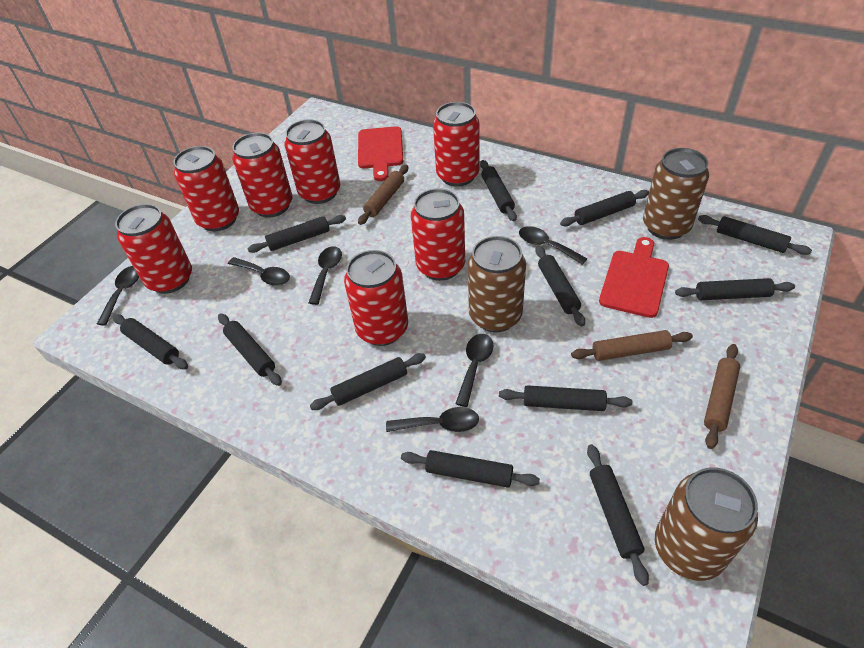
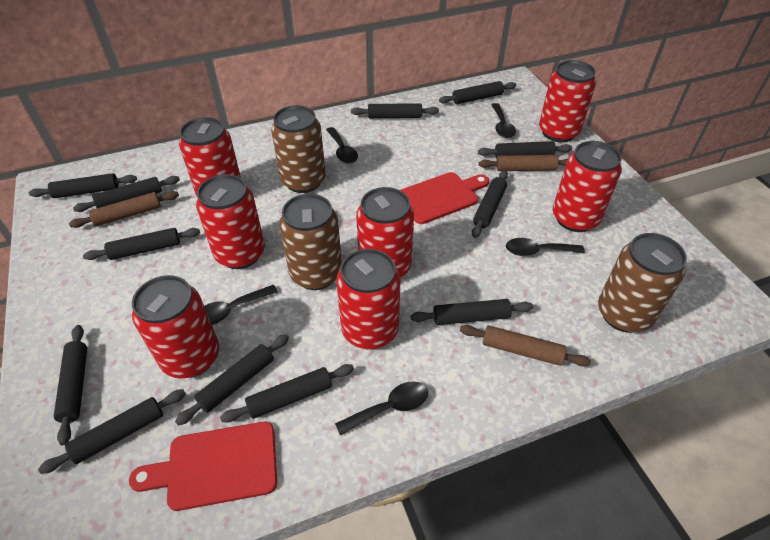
black spoon: [97,266,139,326] [228,257,290,286] [308,246,342,305] [386,407,479,432] [455,334,493,407] [519,226,587,265] = 6 -> [204,285,278,325] [326,127,358,164] [335,381,428,436] [491,103,516,138] [506,238,585,256] = 5

